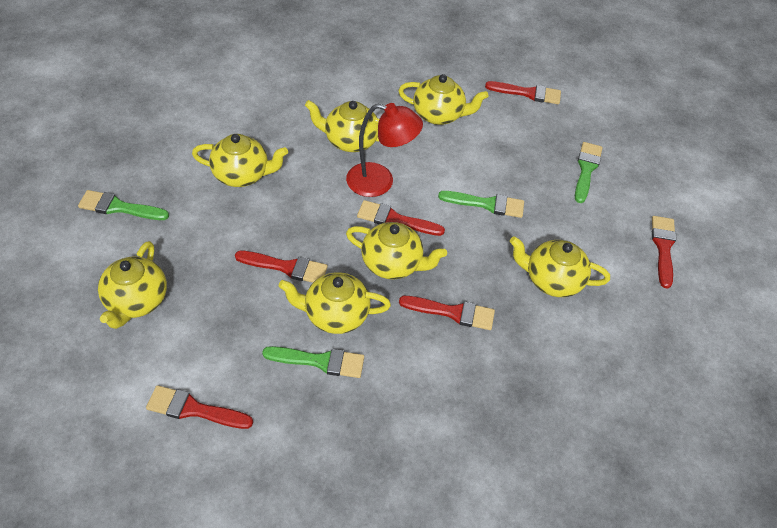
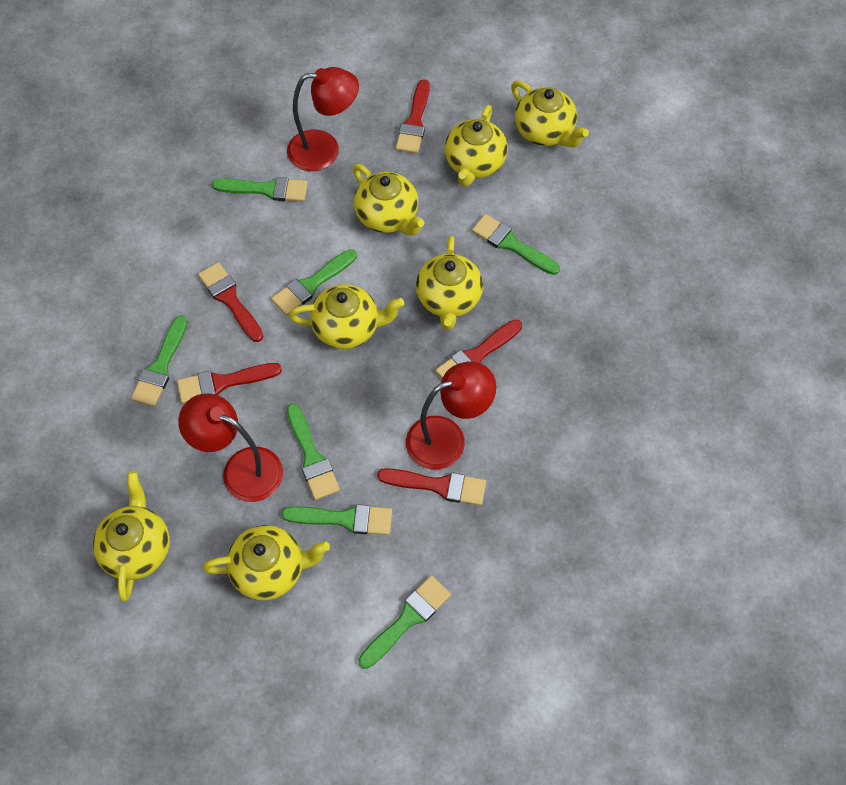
green brush: [78,190,169,220] [262,346,364,378] [438,191,524,218] [575,142,602,203] = 4 -> [131,315,188,407] [212,177,308,202] [271,249,357,316] [282,504,392,535] [287,403,340,500] [358,575,451,669] [472,214,560,275] = 7
red brush: [146,385,253,429] [235,251,328,283] [357,200,445,236] [399,296,495,330] [485,81,561,104] [652,216,677,289] = 6 -> [177,363,282,403] [198,262,263,342] [377,468,486,506] [396,79,430,154] [435,320,522,378] = 5
red lamp: [346,103,423,197] = 1 -> [178,393,283,502] [287,67,359,171] [406,361,496,470] = 3

